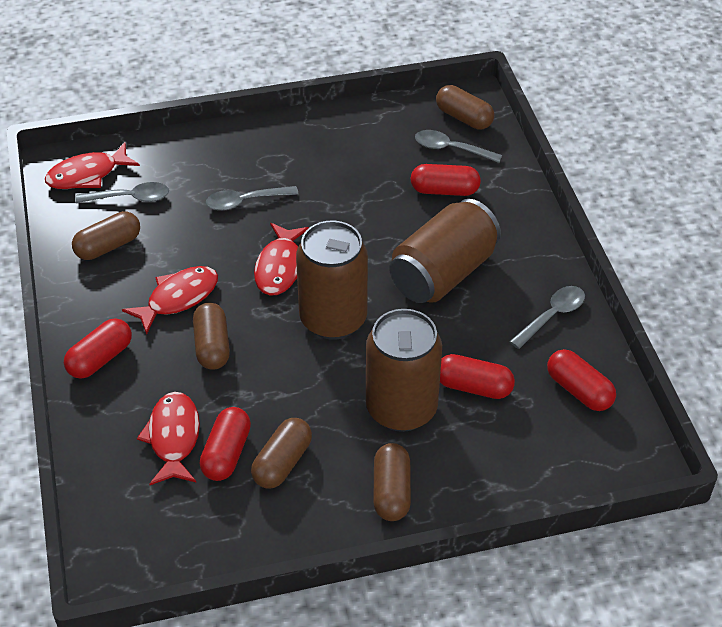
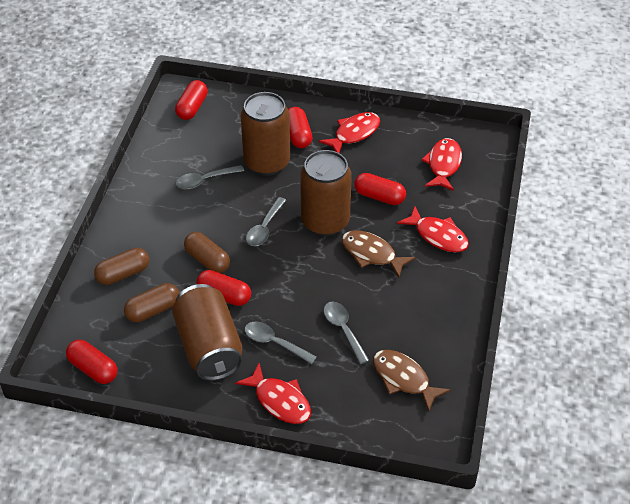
brown capsule: [72,211,140,260] [193,303,230,370] [251,418,312,489] [373,443,411,521] [436,85,495,130] = 5 -> [94,248,149,285] [124,283,179,322] [184,232,230,273] = 3
brown fish: none = 0 -> [342,230,415,277] [373,350,450,412] = 2

